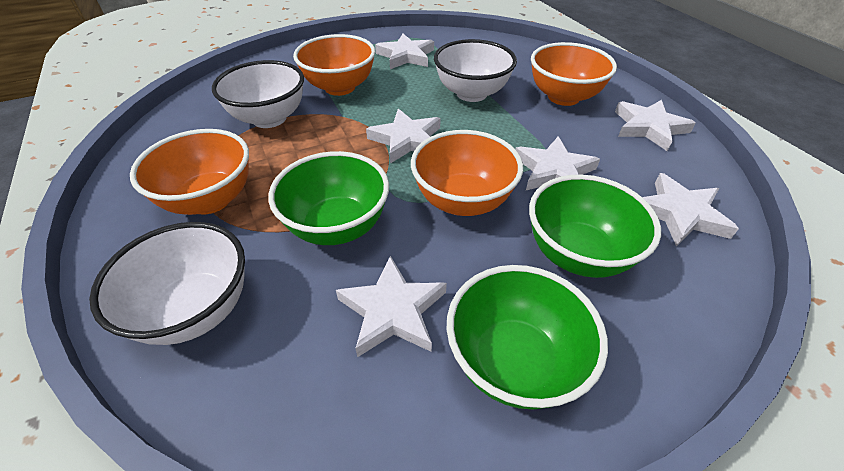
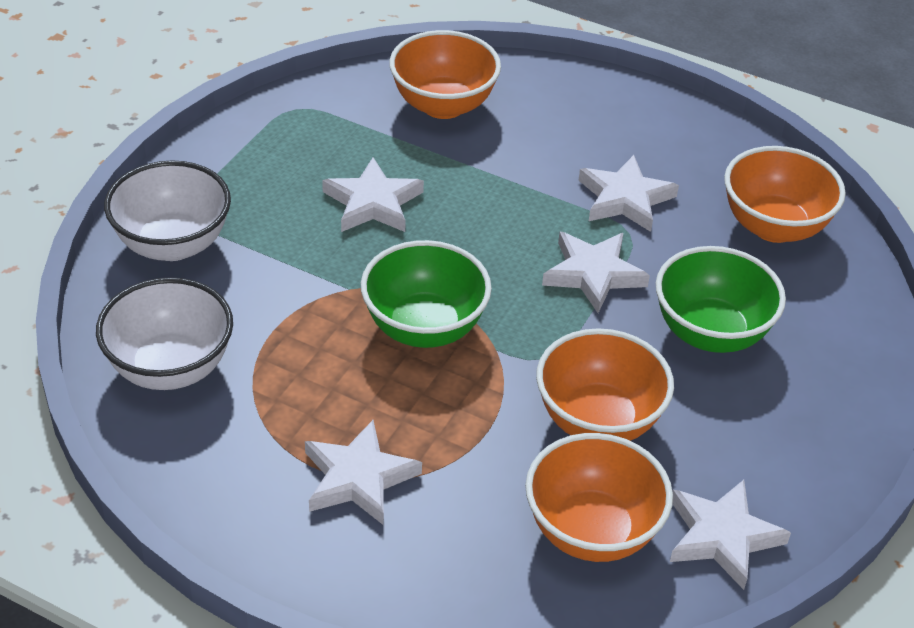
green bowl: [268,151,389,245] [447,265,608,410] [529,175,661,278] = 3 -> [361,240,492,348] [656,246,786,353] = 2
white bowl: [89,222,245,345] [212,60,304,128] [434,39,517,102] = 3 -> [96,277,233,390] [104,160,231,261] = 2
white star: [336,256,447,357] [366,109,441,164] [375,34,434,69] [515,136,600,190] [615,100,696,151] [642,173,739,247] = 6 -> [305,420,422,525] [322,158,424,232] [542,232,650,313] [578,155,679,232] [670,480,791,590] = 5

